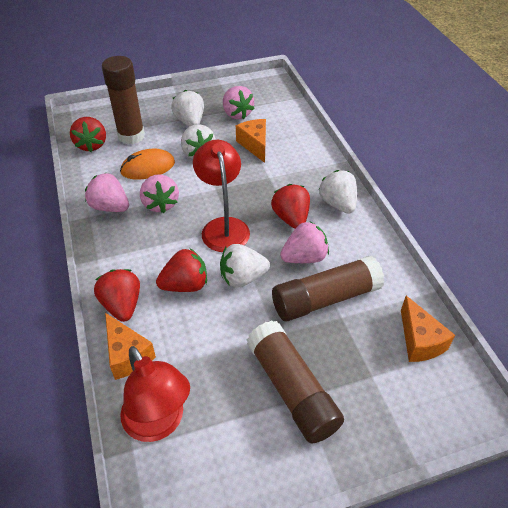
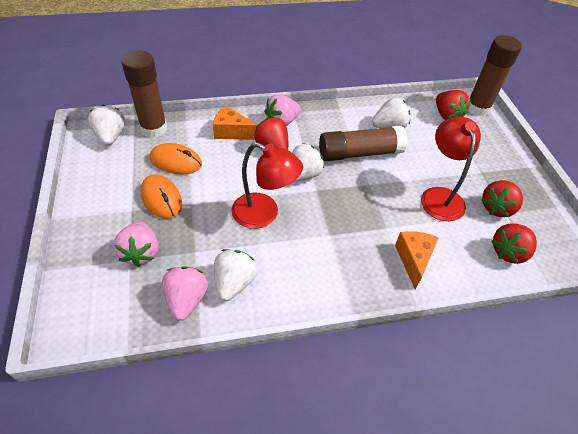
orange cheese: [105,313,156,380] [236,119,266,163] [401,296,455,362] = 3 -> [213,106,257,140] [395,231,439,290] = 2
orange mouse: [120,149,175,180] = 1 -> [141,174,182,219] [150,143,202,175] = 2
pink strawberry: [85,172,129,212] [140,174,179,213] [223,86,255,119] [280,221,329,263] = 4 -> [113,222,159,267] [162,266,208,321] [264,94,301,126] = 3

